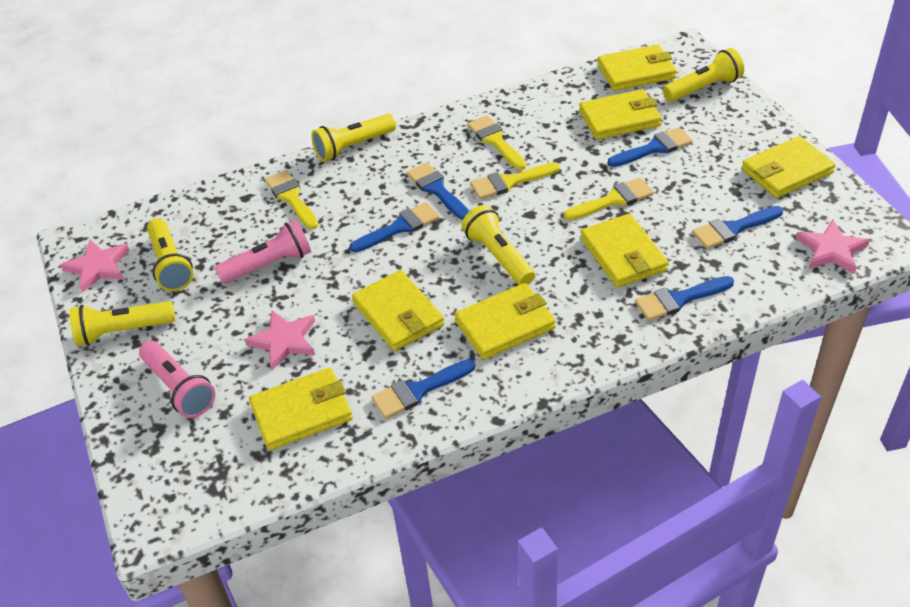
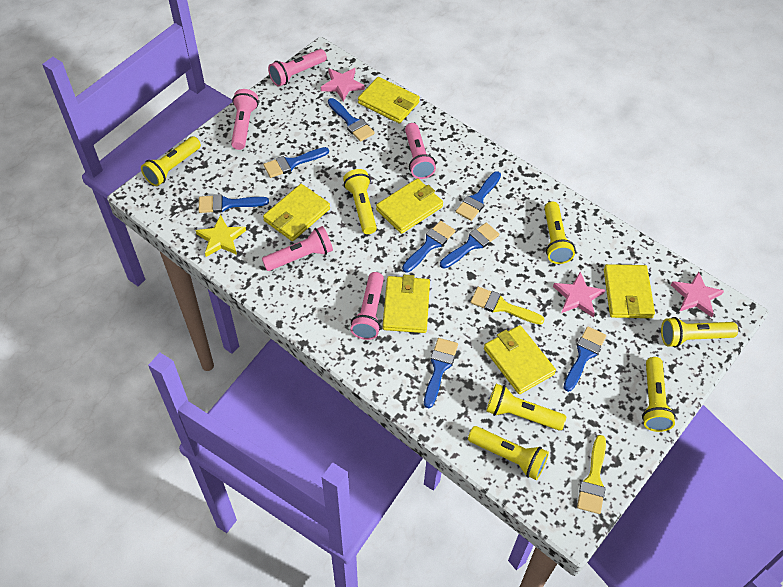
blue brush: [350,202,439,252] [371,359,475,419] [407,162,469,220] [608,127,693,167] [635,276,734,321] [692,206,783,249] = 6 -> [199,194,269,213] [263,147,329,178] [328,98,375,142] [402,221,456,273] [424,338,458,408] [440,223,499,269] [456,171,501,221] [563,326,606,392] = 8
pink flashlight: [139,341,216,418] [214,220,311,284] = 2 -> [231,89,258,150] [262,226,333,271] [268,49,327,86] [350,272,384,340] [405,123,436,179] = 5
yellow brush: [265,170,318,229] [467,115,526,170] [470,162,560,199] [564,178,654,220] = 4 -> [470,287,545,325] [577,435,606,514] = 2
yellow flashlight: [69,301,175,346] [147,218,193,291] [311,114,396,162] [461,205,535,285] [663,48,744,102] = 5 -> [141,136,201,186] [343,169,377,234] [468,426,549,480] [486,384,566,431] [544,202,575,264] [642,357,676,432] [661,317,738,347] = 7
yellow star: none = 0 -> [195,215,246,257] = 1
yellow wallet: [249,367,353,451] [352,270,445,351] [454,283,556,360] [579,89,662,140] [580,214,669,288] [597,45,677,91] [742,136,836,198] = 7 -> [263,184,330,241] [358,77,420,123] [376,178,443,234] [383,275,430,333] [484,325,556,394] [604,264,655,318] = 6

